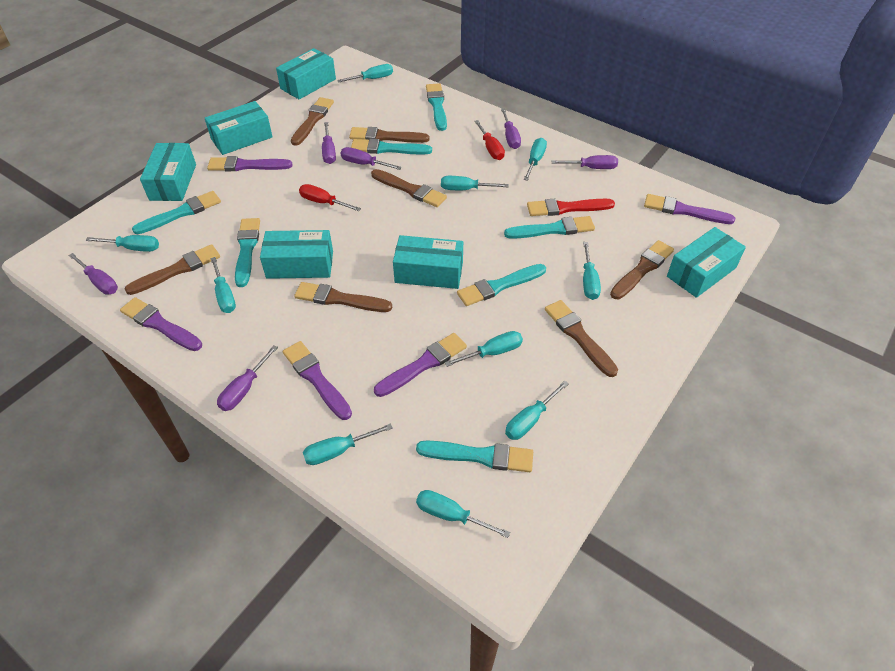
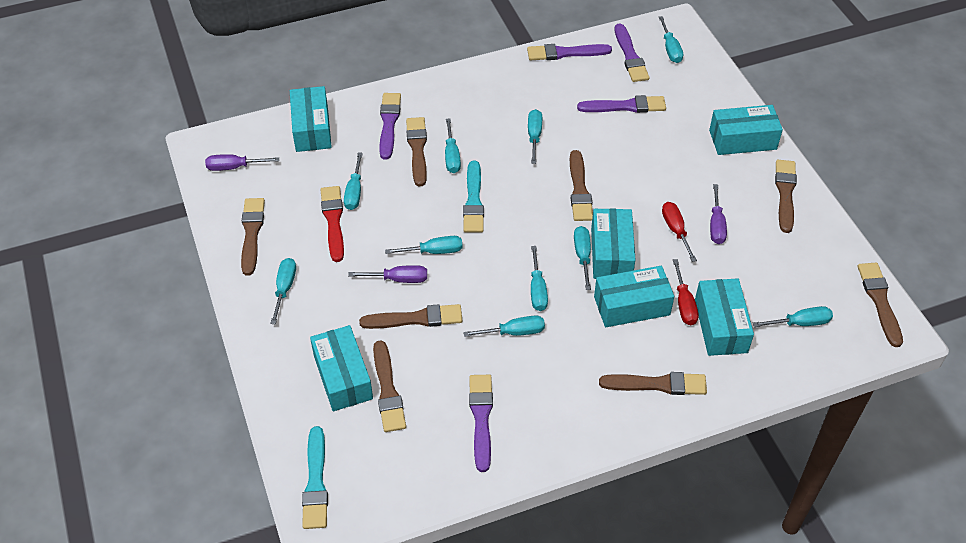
brown brush: [125,244,220,295] [291,97,334,146] [295,282,392,312] [349,127,430,143] [371,169,447,207] [545,300,618,377] [610,240,674,299] = 7 -> [241,198,265,276] [359,304,462,329] [373,340,406,432] [406,117,427,186] [570,150,593,221] [599,372,707,395] [775,160,797,233] [858,263,903,347] = 8
purple screwdriver: [68,253,118,295] [217,345,278,411] [322,122,336,164] [341,147,402,170] [501,109,521,149] [552,155,618,169] = 6 -> [205,154,279,171] [348,265,427,283] [710,184,727,244] = 3
turquoise brush: [132,191,221,234] [235,218,260,287] [351,139,432,154] [416,440,533,472] [426,83,447,131] [457,264,546,306] [504,216,595,239] = 7 -> [302,426,328,529] [463,161,484,232] = 2

